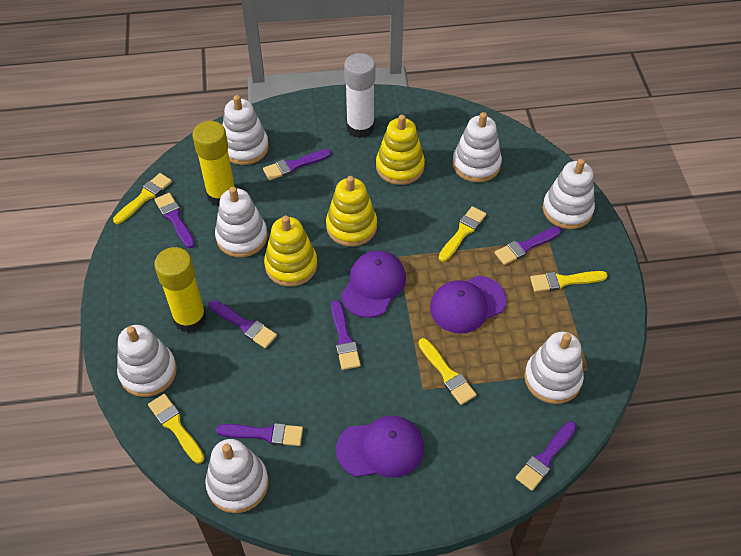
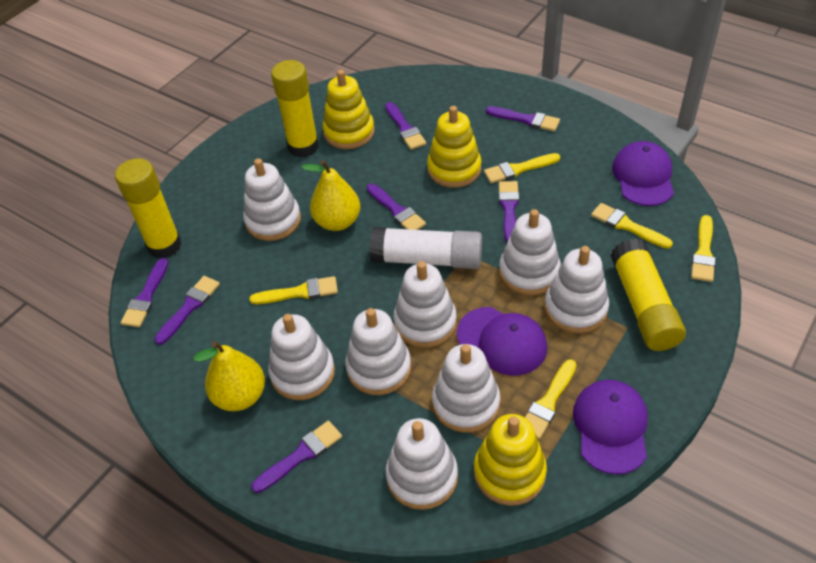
white stacking toy: [117,325,177,397] [205,439,268,513] [215,187,268,257] [222,95,269,165] [452,112,502,182] [524,332,584,404] [543,159,595,229] = 7 -> [243,158,301,241] [268,314,335,400] [345,308,411,395] [386,418,458,510] [393,261,457,348] [432,344,500,433] [499,209,561,295] [545,246,609,333] = 8
yellow glue stick: [154,247,207,333] [192,121,235,206] = 2 -> [115,158,182,258] [271,60,319,158] [611,238,686,351] = 3
yellow pear: none = 0 -> [194,341,265,411] [301,160,360,231] = 2

